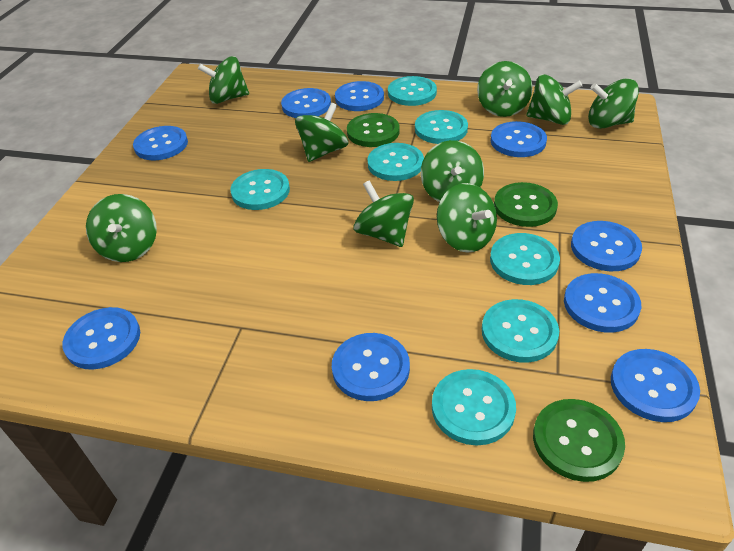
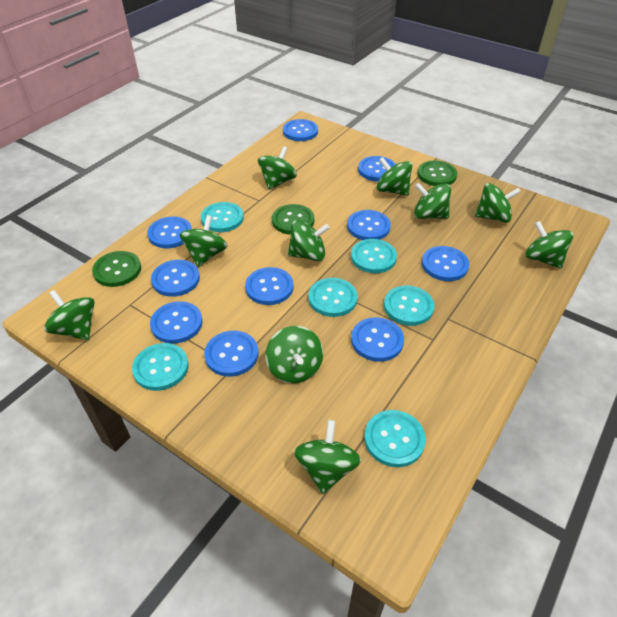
blue button: [62,307,140,370] [133,126,188,160] [281,88,331,118] [332,333,410,401] [335,81,384,111] [491,121,547,157] [564,273,641,333] [571,221,642,271] [611,349,700,422] = 9 -> [147,216,192,248] [150,301,203,344] [151,260,200,297] [204,331,258,377] [245,267,294,305] [283,119,318,141] [347,210,391,240] [351,317,404,362] [358,156,396,182] [422,246,469,281] = 10
green spinning top: [86,194,157,262] [198,56,249,104] [295,102,349,162] [353,180,414,247] [421,140,484,202] [437,183,497,253] [477,61,533,117] [526,74,582,125] [588,78,639,129] = 9 -> [44,290,95,340] [180,215,228,267] [258,146,297,190] [265,326,323,383] [288,220,330,261] [294,420,361,494] [377,157,412,196] [414,183,451,219] [475,183,521,223] [525,221,574,269] = 10
turquoise button: [230,169,290,210] [368,143,424,181] [388,76,437,106] [415,110,468,144] [432,369,516,445] [482,299,559,363] [490,233,560,285] = 7 -> [132,343,189,391] [201,202,244,232] [309,278,358,317] [351,239,397,273] [364,410,426,467] [384,286,434,326] = 6

